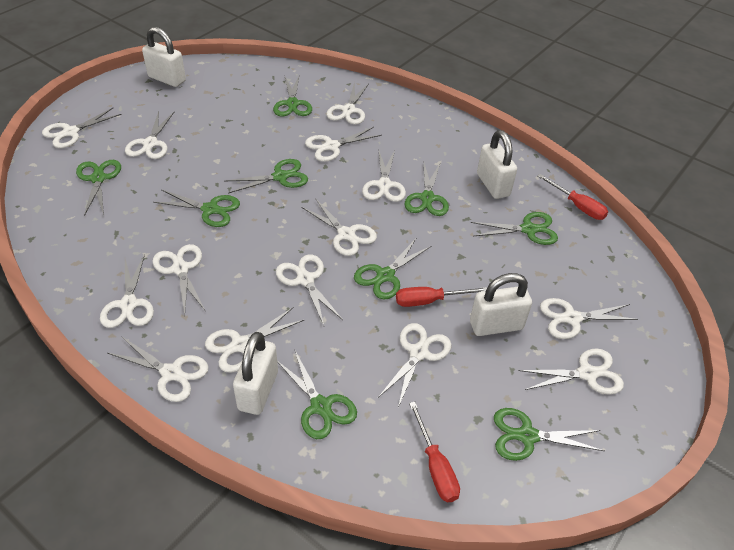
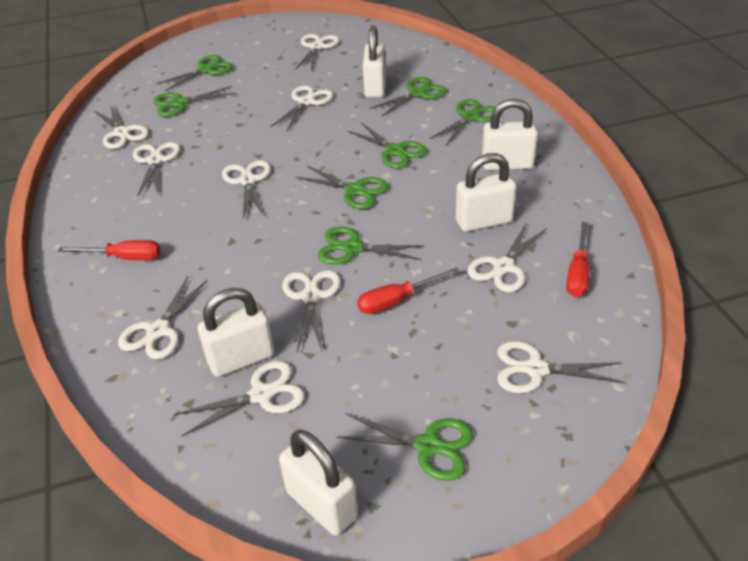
green scissors: [76,160,121,216] [153,189,240,227] [225,159,308,193] [273,76,312,117] [277,351,357,439] [354,237,431,299] [404,164,449,216] [470,212,558,245] [494,408,604,461] = 9 -> [153,86,236,117] [156,55,233,91] [296,166,389,209] [318,227,425,264] [336,413,473,481] [347,122,427,168] [369,77,447,117] [430,99,496,146] = 8
white padlock: [142,27,186,87] [233,332,278,415] [470,273,532,336] [477,130,517,199] = 4 -> [198,288,275,377] [279,430,358,536] [363,26,386,98] [456,153,517,232] [482,99,538,170] = 5
white scissors: [42,108,122,148] [100,254,154,328] [108,336,209,402] [125,112,174,159] [152,244,205,315] [205,308,304,373] [276,254,343,326] [301,198,377,256] [305,127,382,162] [326,82,369,124] [362,149,406,202] [378,323,451,408] [518,349,624,395] [540,298,638,339] = 14 -> [95,106,149,149] [118,276,208,360] [133,142,180,197] [174,361,305,437] [222,160,271,219] [270,86,334,131] [282,270,341,353] [295,34,339,71] [467,222,547,293] [497,341,625,393] = 10

